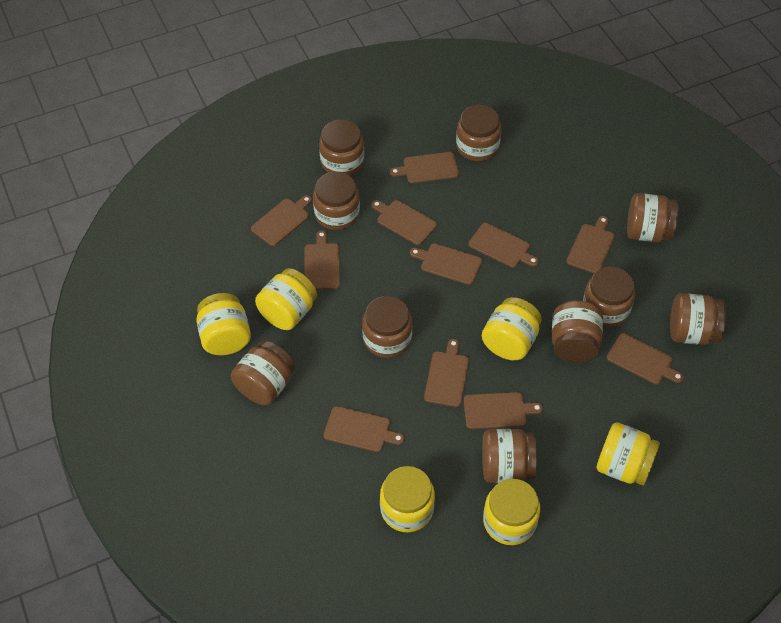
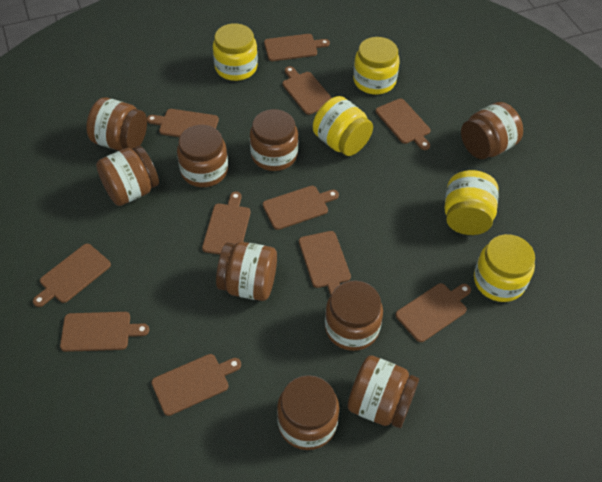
brown jar: [231,341,295,405] [313,172,360,230] [319,120,364,175] [362,296,412,358] [456,105,501,161] [482,429,537,483] [552,300,603,363] [583,266,635,328] [627,193,678,242] [670,293,726,345] = 10 -> [86,97,147,151] [96,146,159,206] [177,125,228,187] [216,242,277,301] [250,109,298,171] [277,375,339,450] [325,281,383,351] [348,355,419,428] [461,102,523,159] = 9
yellow jar: [196,293,251,355] [255,268,317,330] [380,466,435,532] [482,297,542,360] [483,479,540,545] [597,422,660,486] = 6 -> [213,23,258,81] [313,96,373,156] [353,37,400,95] [444,170,499,235] [474,234,535,302] = 5

